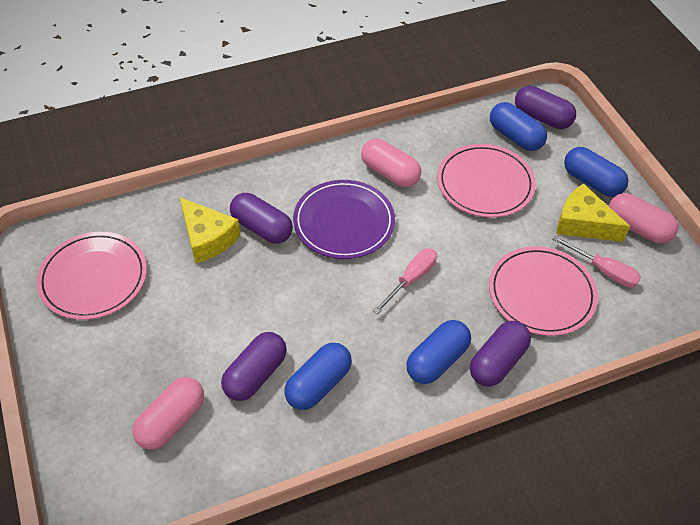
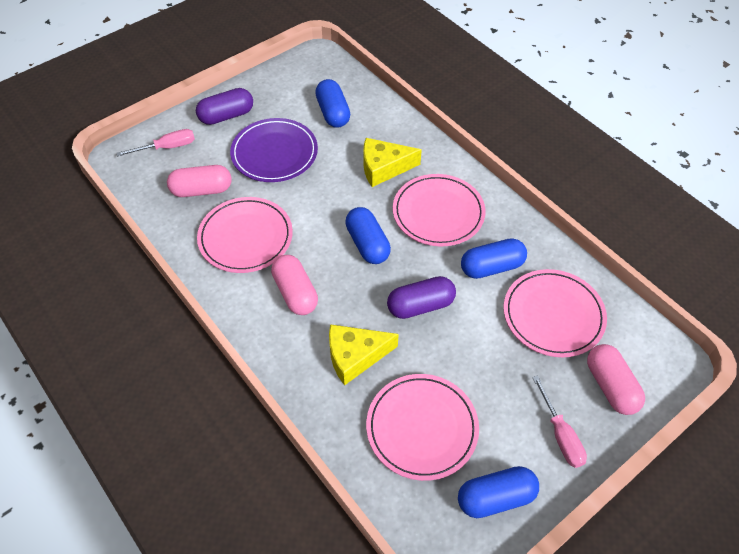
pink plate: [37,232,147,320] [437,144,536,218] [489,246,598,336] = 3 -> [197,197,293,273] [366,374,479,481] [393,174,486,246] [504,269,607,357] = 4
purple capsule: [221,332,287,401] [230,193,293,243] [470,321,531,387] [515,86,576,129] = 4 -> [196,88,253,125] [387,276,456,319] = 2

